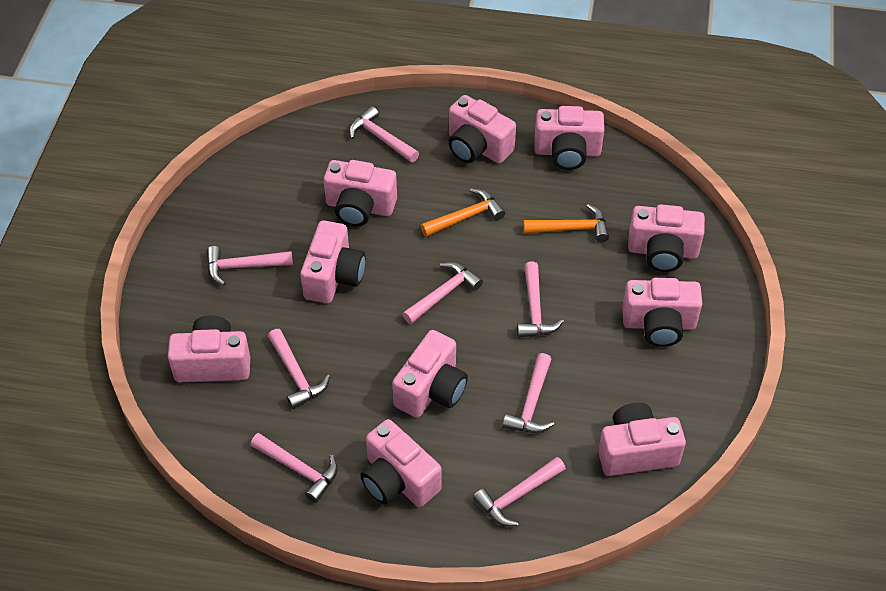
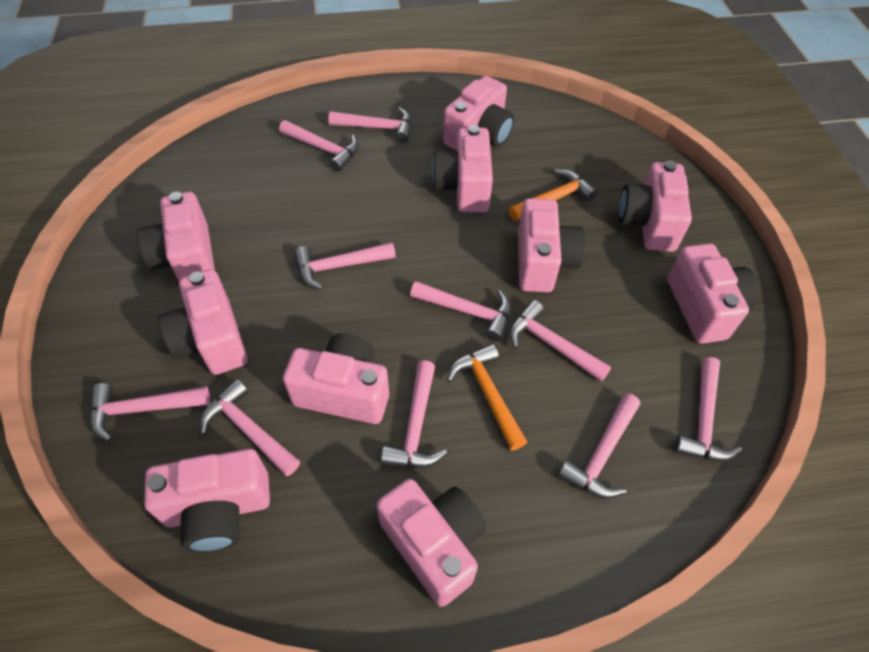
pink hammer: [207,246,293,286] [251,433,338,503] [268,329,330,409] [349,106,419,163] [402,262,483,324] [473,457,566,526] [502,353,555,433] [517,262,564,338] = 8 -> [90,383,210,442] [200,379,300,476] [279,120,359,172] [294,242,396,290] [328,107,412,143] [381,360,447,468] [410,281,511,341] [509,300,611,382] [558,393,640,499] [674,357,742,462] = 10

